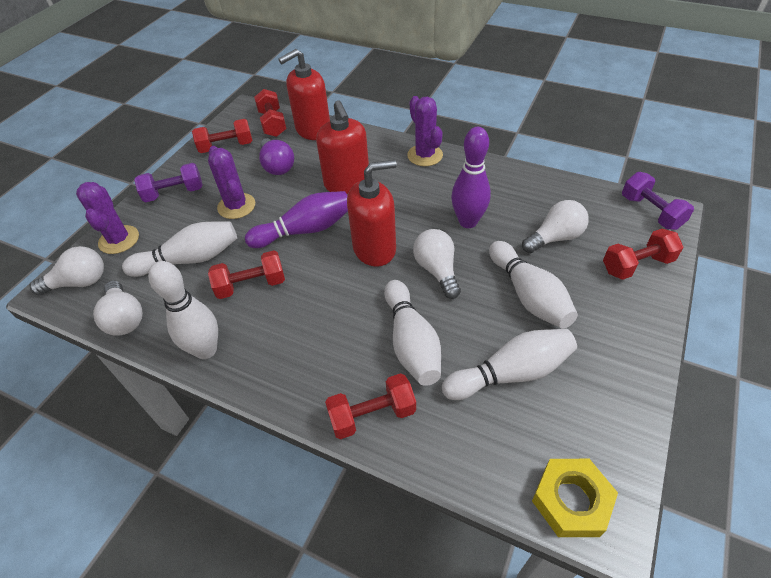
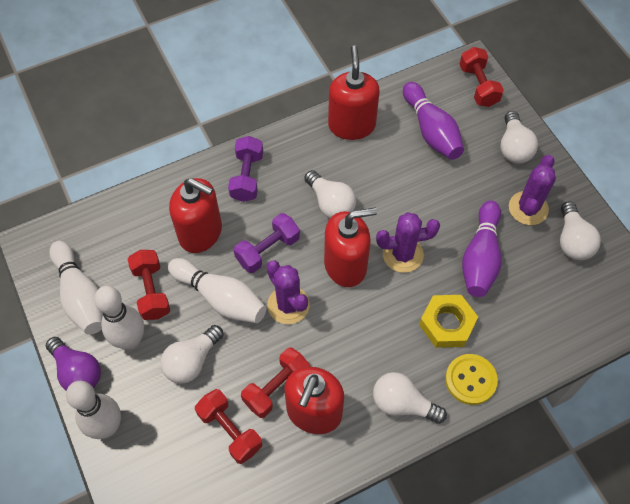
red dumbbell: [192,119,252,153] [208,251,285,299] [254,89,286,137] [325,373,416,439] [603,229,683,280] = 5 -> [128,250,170,320] [195,389,262,464] [241,347,310,418] [459,47,504,107] = 4
red soap dispenser: [278,49,330,140] [316,100,369,194] [347,160,397,266] = 3 -> [169,178,222,253] [285,367,344,434] [324,208,377,287] [328,45,380,140] = 4
white bowling pin: [122,221,237,277] [148,261,218,359] [384,280,441,386] [442,329,577,400] [489,241,578,329] = 5 -> [50,241,103,335] [66,381,121,439] [94,286,144,349] [168,258,266,323] = 4
white light bulb: [30,246,104,296] [93,280,143,336] [413,229,461,299] [522,200,589,253] = 4 -> [160,325,224,384] [304,170,356,218] [373,372,447,424] [500,111,538,164] [560,201,601,260] = 5
yellow button: none = 0 -> [445,354,498,405] = 1

